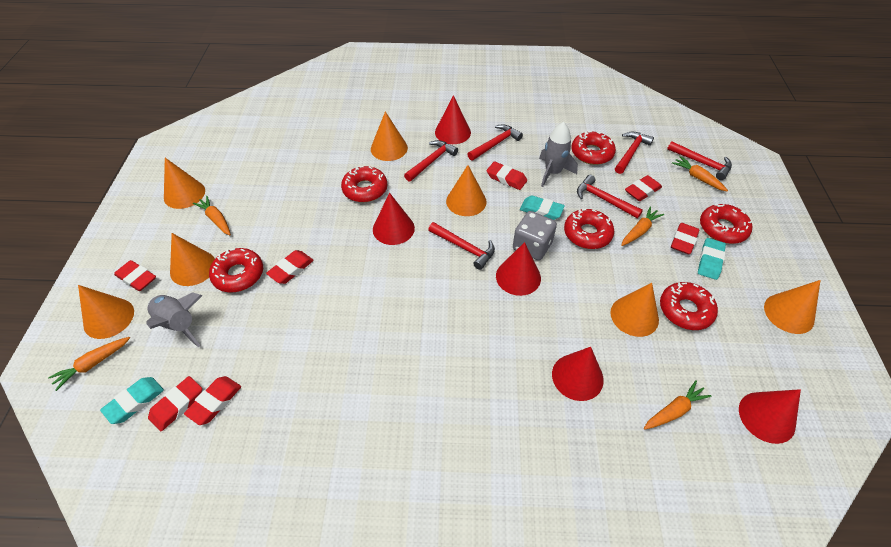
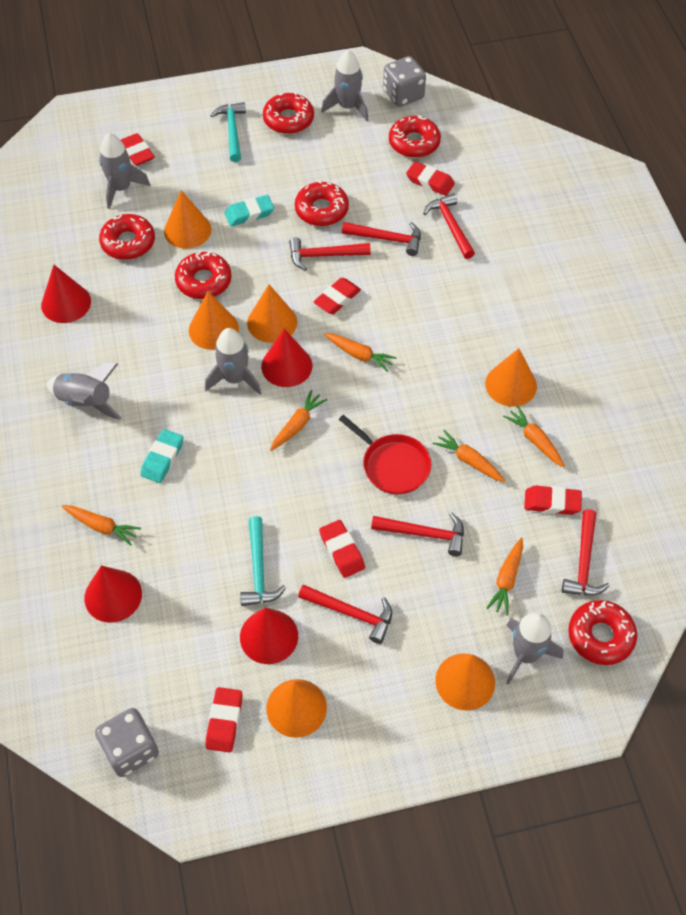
grey dice: [513,211,557,260] = 1 -> [95,708,159,777] [383,56,426,107] = 2
grey rocket: [146,292,202,347] [539,122,578,187] = 2 -> [47,363,122,420] [99,133,150,209] [205,328,261,395] [321,50,368,121] [506,613,563,685] = 5
orange carrot: [48,337,130,391] [193,196,231,235] [621,206,664,246] [644,380,711,430] [672,156,728,191] = 5 -> [62,505,141,546] [270,390,327,451] [324,333,397,372] [432,430,505,482] [486,537,523,616] [503,406,565,467] = 6
orange cone: [78,285,134,339] [164,158,205,209] [170,233,215,286] [371,111,408,161] [446,165,487,216] [611,283,659,337] [764,280,821,334] = 7 -> [164,190,212,249] [189,292,239,350] [247,284,297,343] [266,679,327,738] [435,654,495,711] [485,348,537,407] = 6
red cone: [373,193,415,245] [435,95,471,144] [496,242,541,296] [552,347,604,401] [739,389,801,444] = 5 -> [41,265,91,323] [84,566,142,623] [240,608,298,664] [261,329,313,387] = 4
red eraser: [114,260,156,291] [148,376,202,431] [184,376,241,425] [266,250,314,284] [487,161,527,190] [625,175,662,201] [671,223,700,254] = 7 -> [121,133,155,166] [206,687,242,753] [313,278,361,314] [319,520,365,578] [406,161,455,196] [524,486,582,515] = 6
red pan: none = 0 -> [339,415,431,494] = 1
turquoise eraser: [100,377,164,424] [520,195,565,220] [698,238,726,280] = 3 -> [140,429,183,483] [225,195,274,226] = 2
turquoise hammer: none = 0 -> [210,102,246,162] [240,516,286,606] = 2

